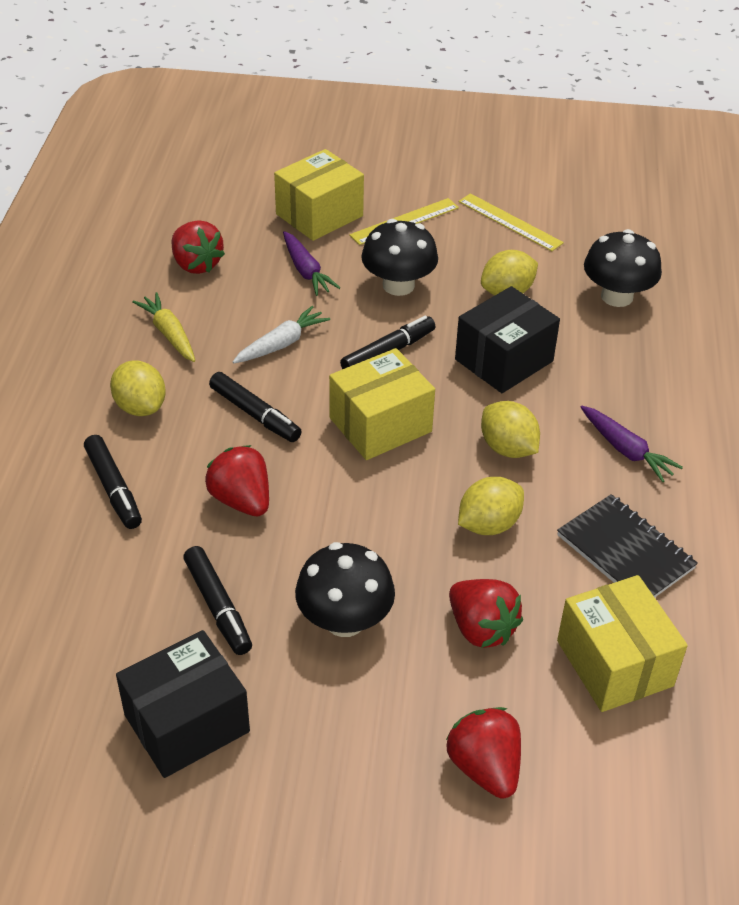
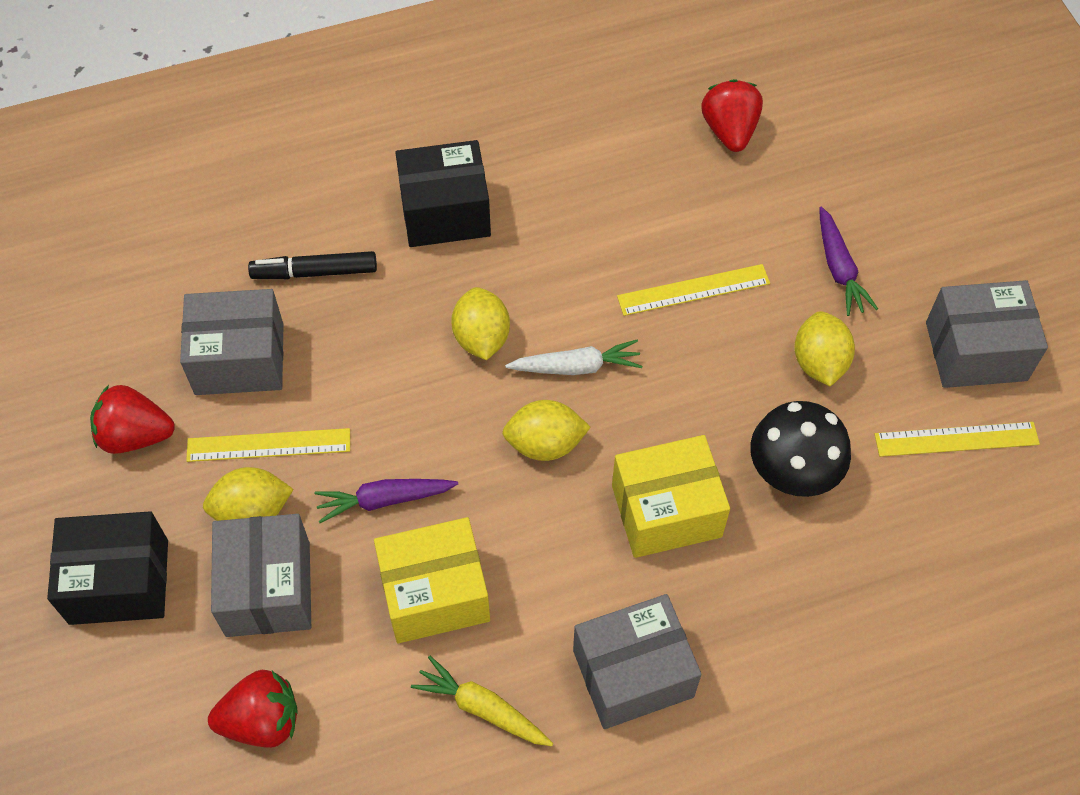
black marker: [84,435,142,529] [183,546,252,655] [209,372,302,442] [340,316,435,369] = 4 -> [248,251,377,279] = 1
black mushroom: [295,542,395,637] [361,219,438,296] [584,229,662,307] = 3 -> [750,401,851,497] = 1
black notebook: [557,494,698,597] = 1 -> none = 0
grey box: none = 0 -> [180,289,284,395] [211,514,311,637] [573,594,702,729] [926,280,1048,388] = 4
red strawberry: [171,220,225,274] [205,445,269,516] [446,707,521,799] [449,579,523,648] = 4 -> [90,385,175,454] [208,670,298,748] [701,79,763,152] = 3
yellow box: [274,149,364,241] [329,348,435,460] [557,575,688,712] = 3 -> [374,517,490,643] [612,435,730,558] = 2
yellow ruler: [349,198,459,245] [459,193,564,251] = 2 -> [186,428,350,462] [617,264,770,316] [875,422,1040,457] = 3

